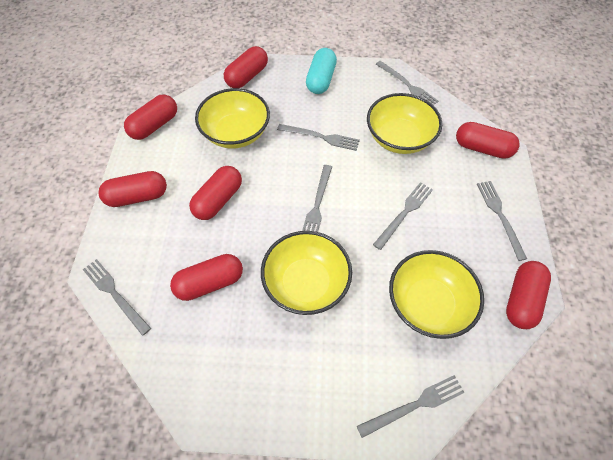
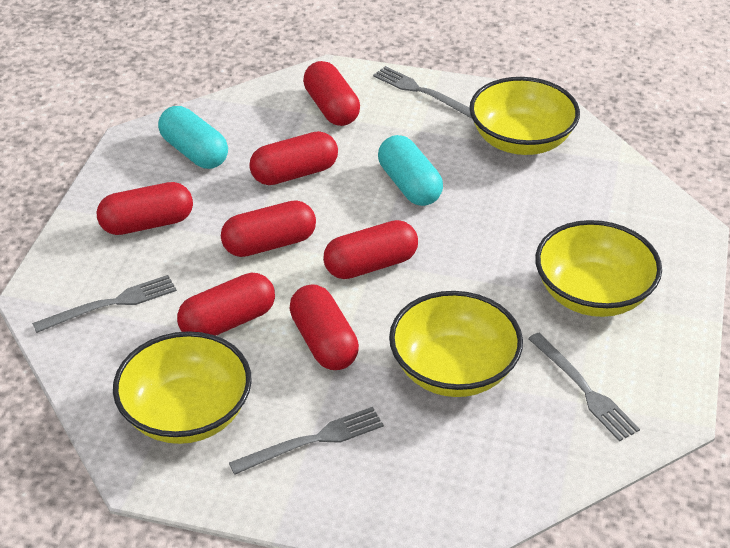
grey fork: [82,259,151,336] [277,124,360,151] [302,165,332,232] [357,375,465,438] [373,182,433,250] [376,61,438,105] [477,181,527,261] = 7 -> [32,275,177,333] [229,407,384,475] [373,66,472,119] [528,333,640,441] = 4
turquoise capsule: [306,48,337,94] = 1 -> [158,106,228,169] [378,135,443,206] = 2

